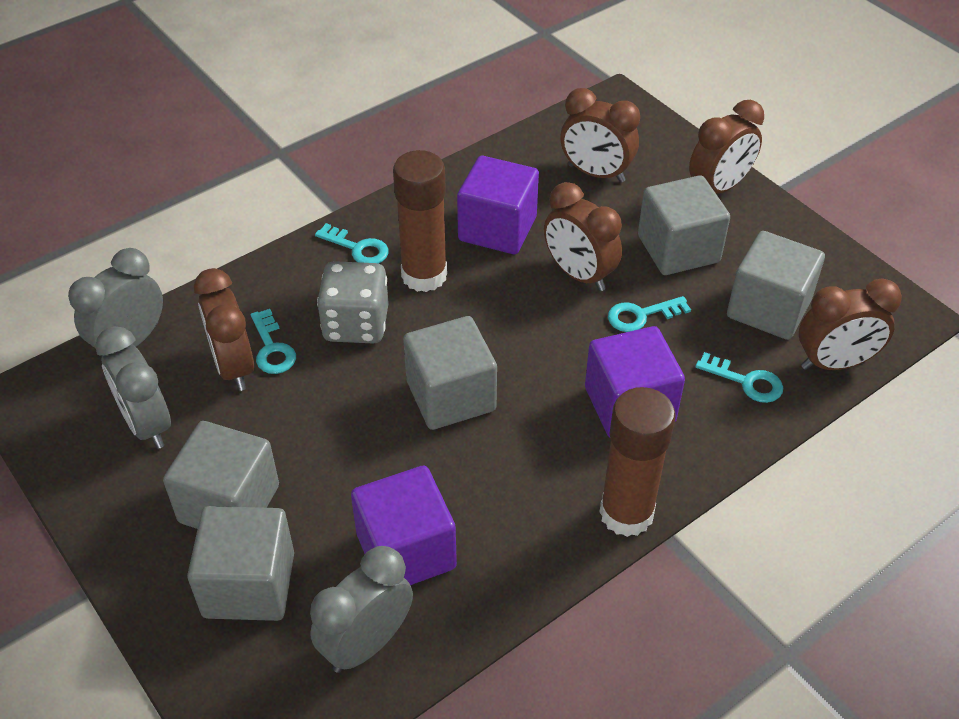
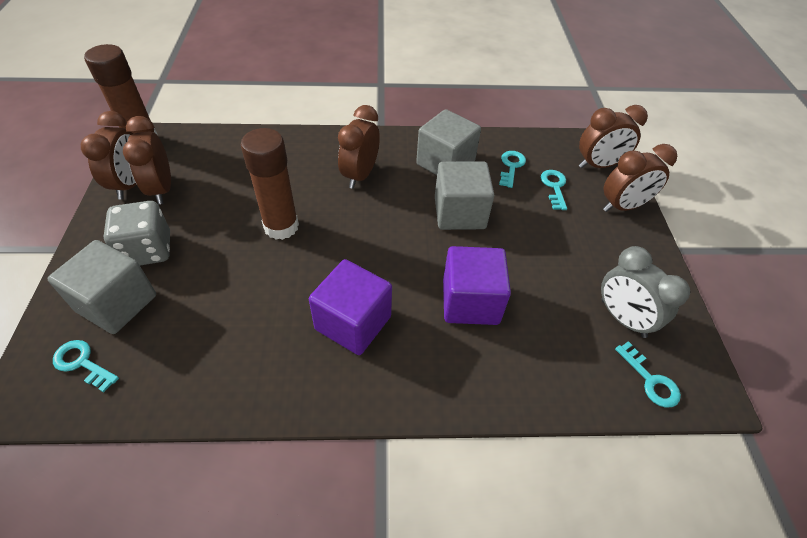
grey clock: [68,248,163,361] [95,326,171,449] [310,546,413,673] = 3 -> [601,246,690,338] = 1
grey cube: [163,421,279,529] [187,506,294,621] [403,316,497,430] [638,175,730,275] [727,231,825,340] = 5 -> [48,240,156,334] [416,109,481,175] [435,162,494,230] = 3
purple cube: [351,466,457,585] [457,156,539,254] [585,326,685,438] = 3 -> [309,259,392,355] [443,246,511,325] = 2

